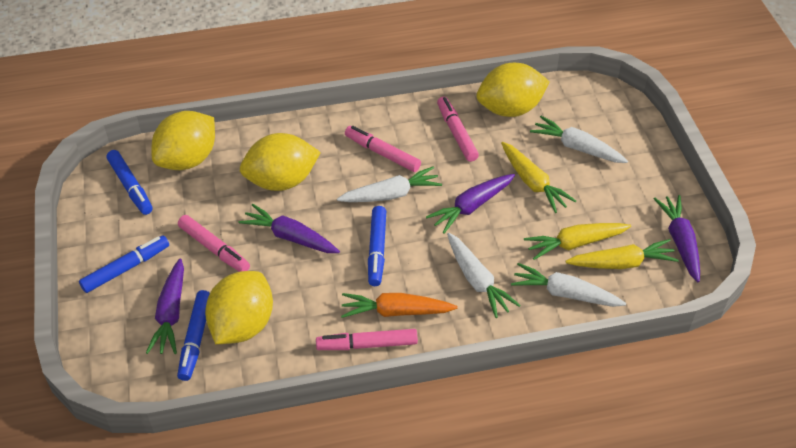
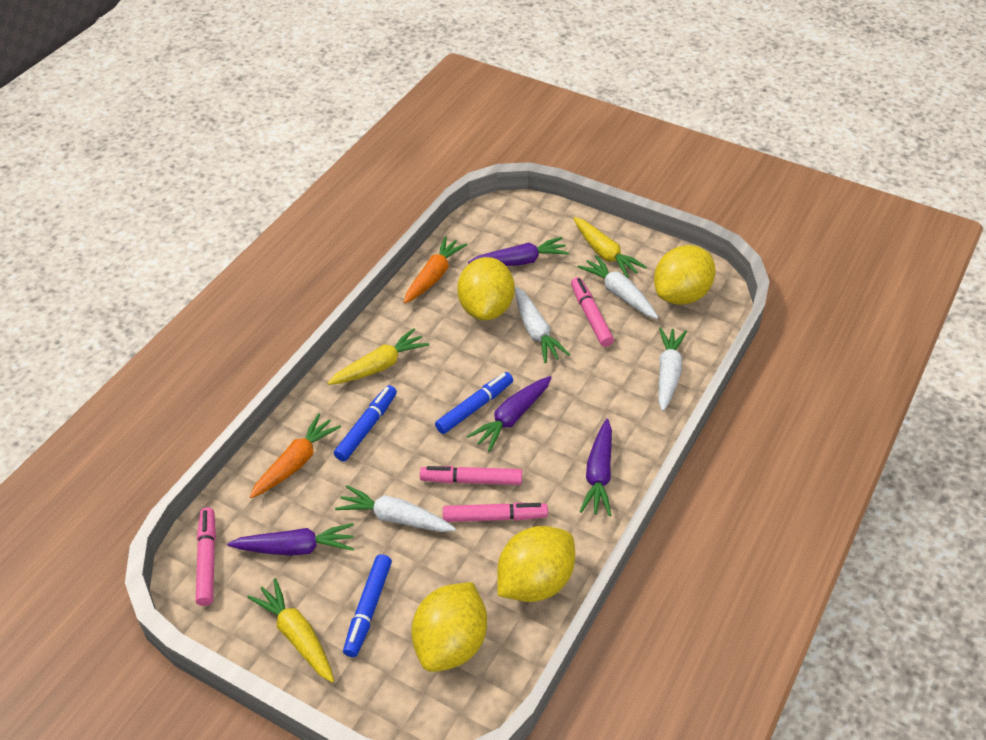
blue marker: [79,235,169,293] [106,150,153,215] [177,290,210,381] [368,206,386,286] = 4 -> [334,385,397,462] [343,554,392,657] [435,372,513,434] = 3
orange carrot: [341,293,457,318] = 1 -> [249,413,341,498] [404,236,467,303] = 2

